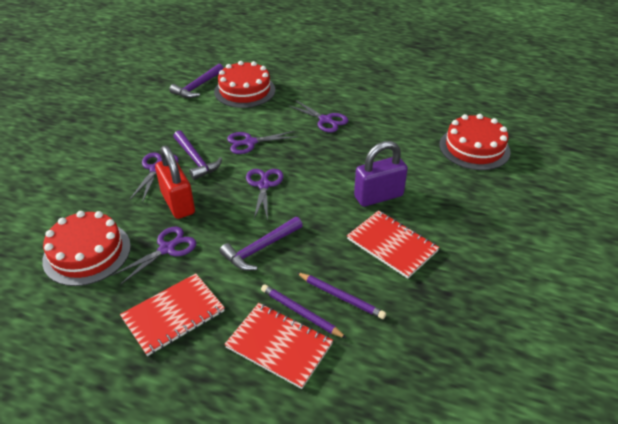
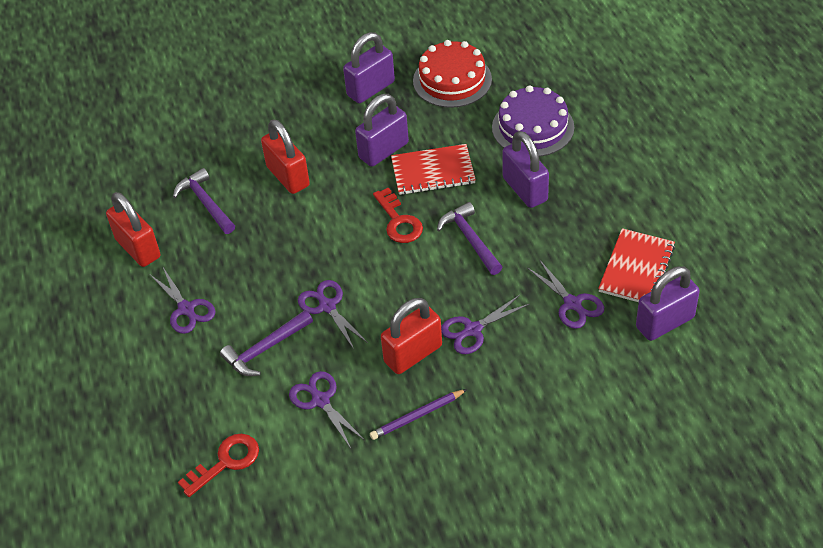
purple cake: none = 0 -> [492,85,574,157] = 1
purple padlock: [354,141,408,207] = 1 -> [343,32,395,103] [355,94,409,167] [502,131,549,208] [636,266,700,341] = 4
purple pencil: [261,284,347,339] [296,272,386,319] = 2 -> [370,389,467,440] = 1
red cake: [42,211,131,286] [214,61,276,108] [439,114,511,170] = 3 -> [413,40,492,108] = 1
red key: none = 0 -> [178,434,259,497] [373,187,423,243] = 2
red notebook: [120,274,225,356] [224,303,333,389] [347,210,440,279] = 3 -> [391,144,476,195] [598,228,675,302] = 2
red padlock: [155,146,195,219] = 1 -> [106,192,160,267] [261,119,310,194] [381,298,442,374] = 3

